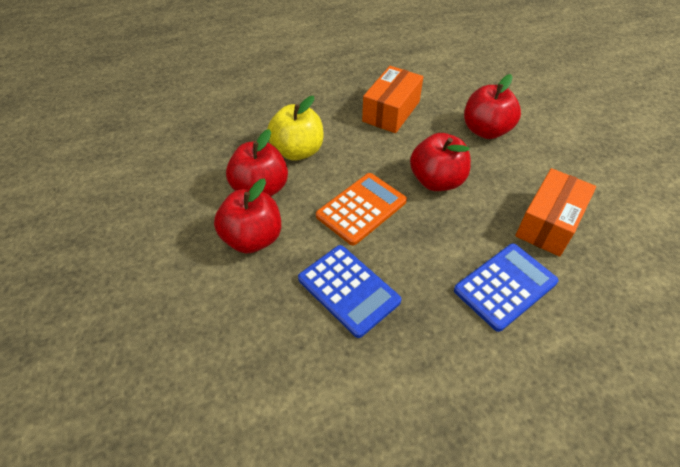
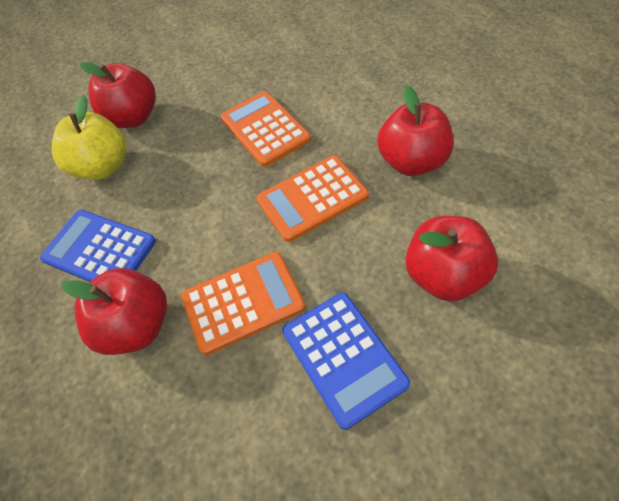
orange box: [362,66,423,133] [515,168,596,257] = 2 -> none = 0
orange calculator: [316,173,407,245] = 1 -> [181,252,306,355] [220,91,311,167] [256,155,369,242] = 3

